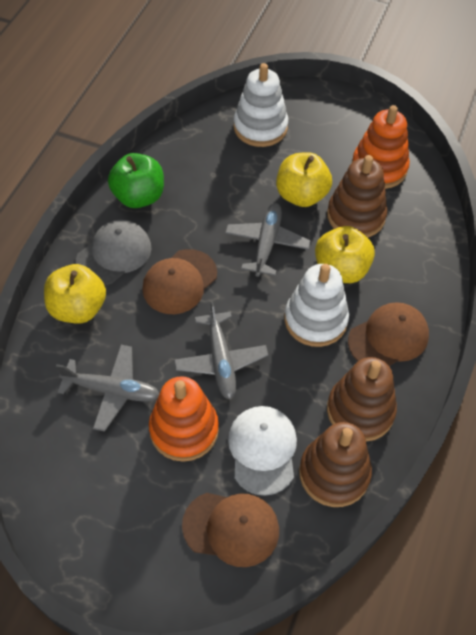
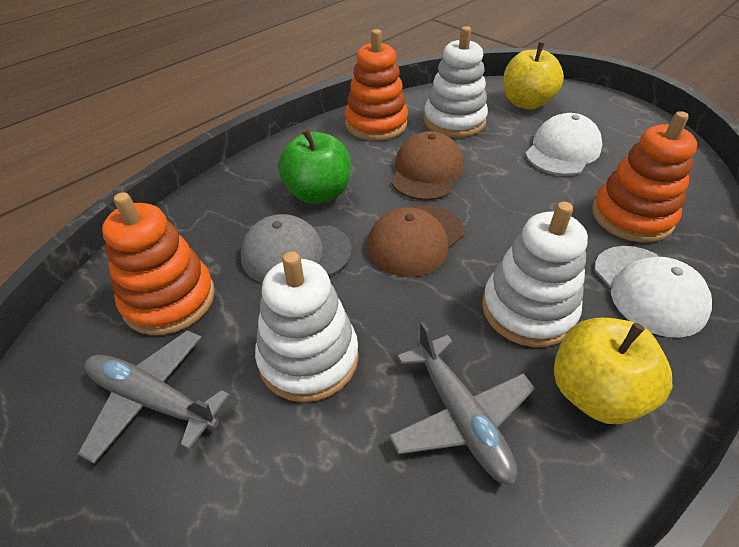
brown cap: [142,249,217,314] [182,493,279,567] [348,302,429,366] = 3 -> [367,205,464,277] [391,131,464,200] = 2
brown stacking toy: [299,422,372,507] [327,155,387,238] [327,357,397,442] = 3 -> none = 0
grey plane: [56,345,159,432] [174,301,268,399] [225,203,311,277] = 3 -> [78,330,230,464] [389,322,535,485] = 2
orange stacking toy: [149,376,219,462] [352,105,410,189] = 2 -> [102,192,215,335] [345,29,408,141] [592,111,697,243] = 3
white cap: [228,406,297,496] = 1 -> [525,113,602,176] [594,246,712,338] = 2
white stacking toy: [234,63,288,147] [284,264,349,347] = 2 -> [255,251,359,402] [423,26,488,137] [482,202,588,347] = 3
yellow apple: [44,264,106,323] [276,152,332,207] [315,226,375,283] = 3 -> [503,42,564,109] [554,318,672,424] = 2

